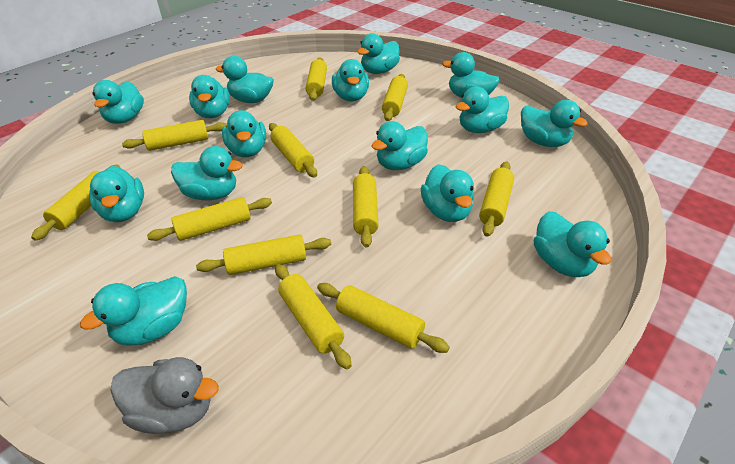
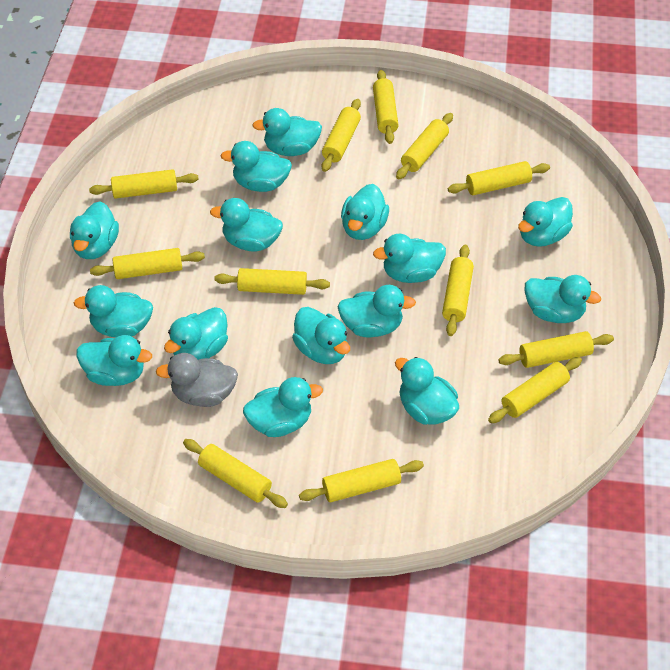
yellow rolling pin: [31,165,120,241] [122,120,227,151] [147,197,272,241] [196,234,331,275] [269,123,317,178] [275,264,352,369] [306,57,327,101] [317,283,450,353] [353,166,379,248] [382,74,408,121] [479,161,514,237] = 11 -> [89,169,199,199] [90,248,205,279] [183,439,288,508] [214,268,330,295] [299,459,424,502] [322,99,361,172] [373,70,399,144] [396,113,453,179] [442,245,474,336] [448,161,550,195] [488,357,582,423] [498,331,614,368] = 12

